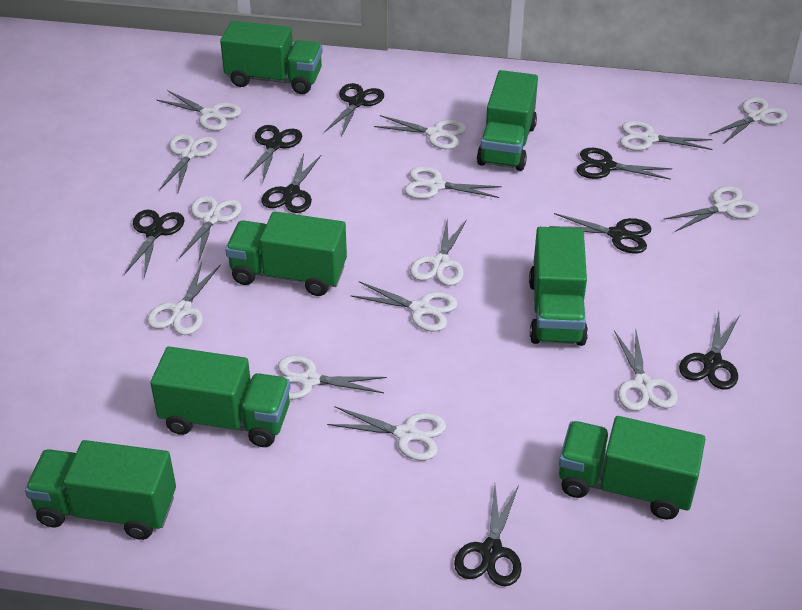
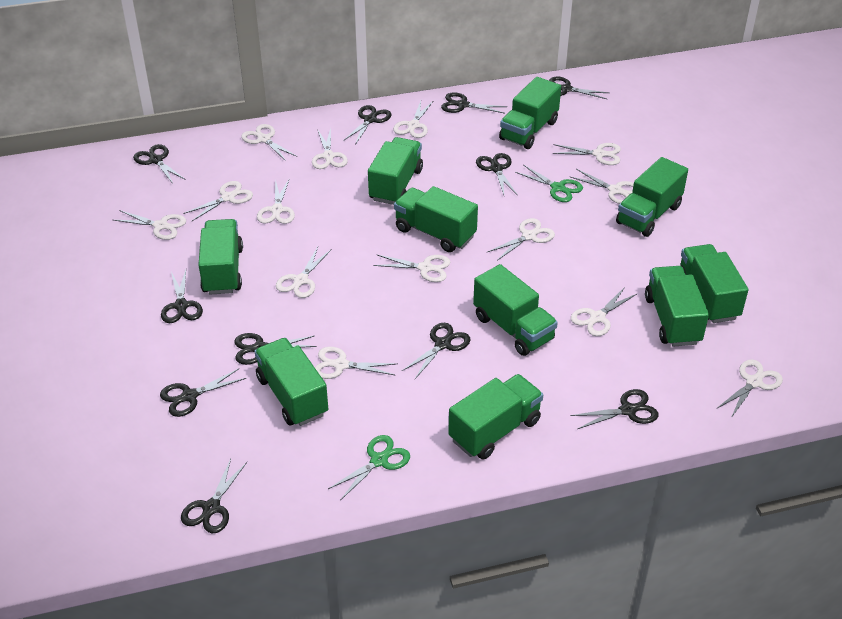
black scissors: [124,210,184,277] [244,125,302,184] [262,154,322,213] [324,83,384,137] [454,485,522,586] [550,213,651,254] [577,148,672,180] [679,312,740,390] = 8 -> [133,144,186,184] [160,369,246,417] [161,270,203,323] [181,459,247,533] [234,333,317,365] [343,105,392,145] [402,323,471,379] [441,92,508,114] [476,153,518,196] [549,77,609,99] [571,389,658,429] = 11
green scissors: none = 0 -> [328,435,410,500] [515,165,583,202] = 2
green truck: [25,440,176,540] [150,347,291,447] [220,21,323,94] [225,211,347,296] [477,70,538,171] [529,227,588,346] [559,416,705,520] = 7 -> [199,219,243,294] [254,338,328,426] [368,137,423,205] [394,186,478,252] [448,374,543,460] [473,264,558,356] [499,77,561,149] [616,157,688,237] [645,266,709,347] [680,244,748,323] = 10

